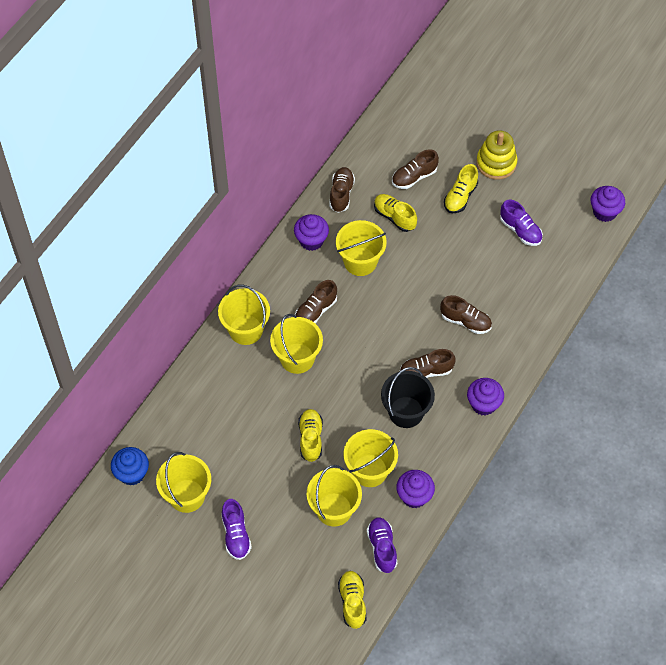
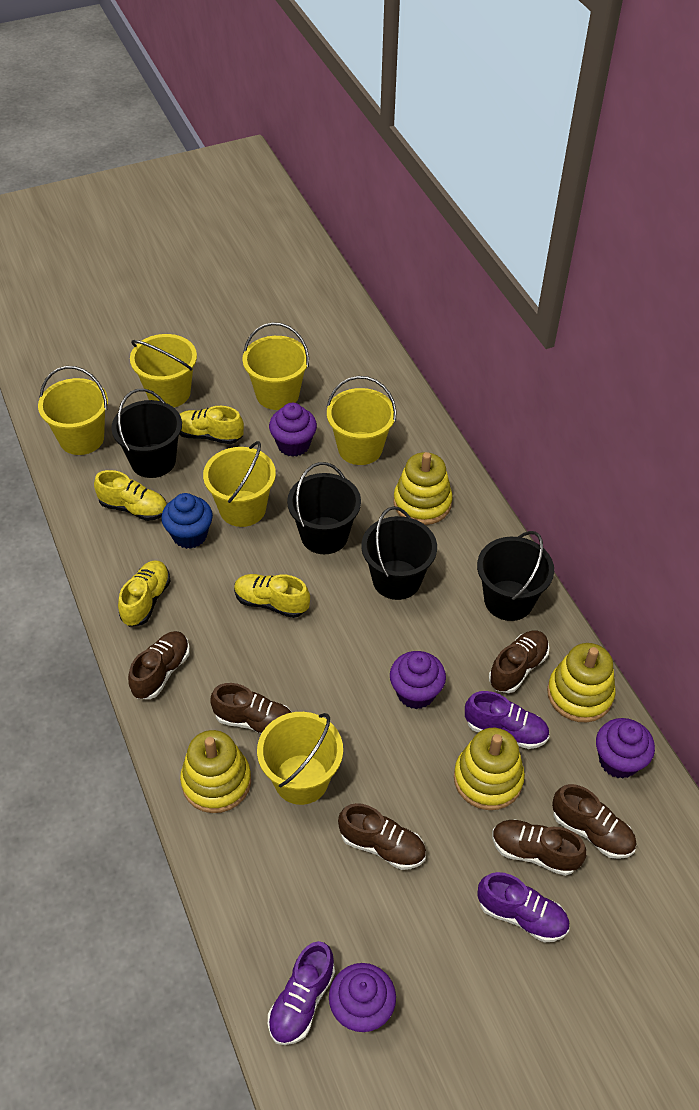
black bucket: [381,367,435,428] = 1 -> [111,389,182,478] [287,462,361,554] [361,506,437,600] [477,531,554,621] = 4
brown shoe: [295,280,337,324] [329,167,355,212] [392,149,439,189] [399,349,456,378] [440,295,492,334] = 5 -> [128,631,190,699] [210,683,292,734] [338,803,426,870] [489,631,549,693] [492,819,586,876] [552,784,636,859] = 6
yellow stacking toy: [476,130,517,180] = 1 -> [180,730,251,813] [393,452,453,525] [454,728,525,810] [547,643,616,722] = 4

